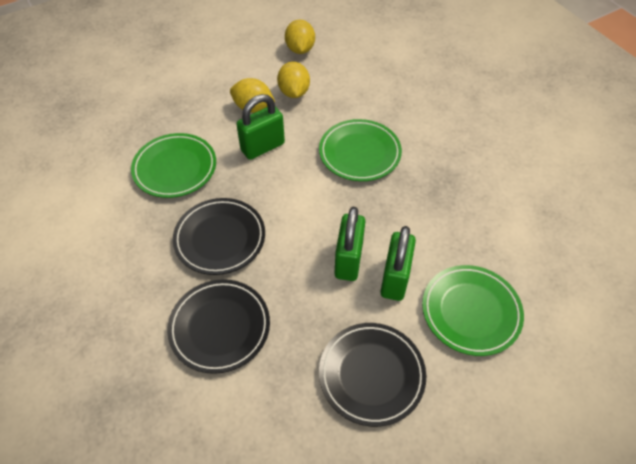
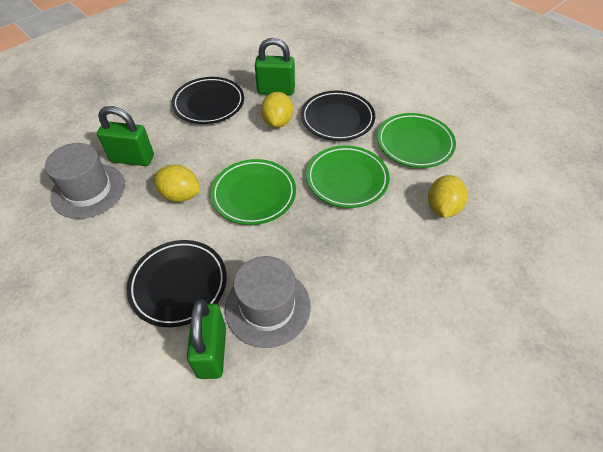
grey hat: none = 0 -> [45,143,125,219] [225,256,311,348] = 2

